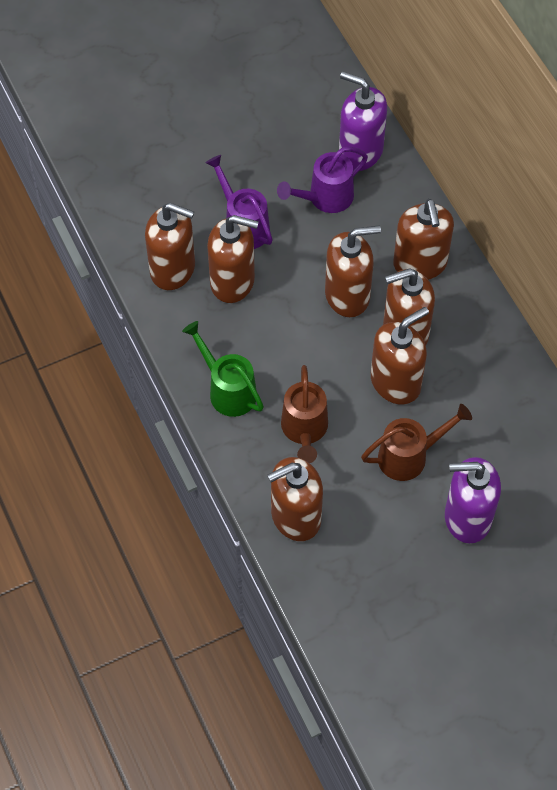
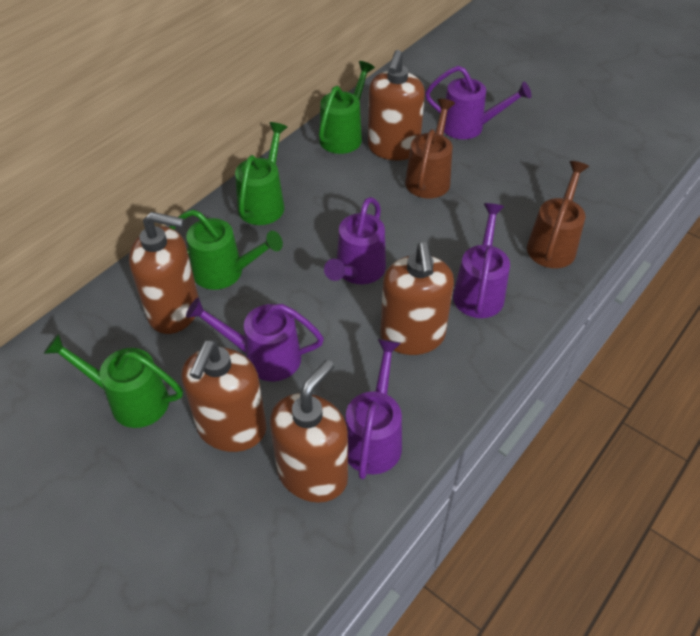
brown soap dispenser: [145,203,195,290] [207,215,259,303] [267,457,323,541] [325,225,381,317] [371,307,429,404] [383,268,435,346] [393,199,454,280] = 7 -> [129,212,199,334] [182,340,266,452] [270,360,348,503] [368,50,425,160] [380,242,454,355] = 5
green watering can: [182,321,264,417] = 1 -> [44,334,183,428] [169,209,283,290] [235,122,287,225] [319,61,375,154] = 4
purple soap dispenser: [339,71,387,171] [445,457,501,543] = 2 -> none = 0
purple watering can: [205,155,273,249] [277,147,368,213] = 2 -> [186,298,324,381] [324,197,386,284] [345,339,402,479] [425,66,532,139] [453,203,510,318] = 5

